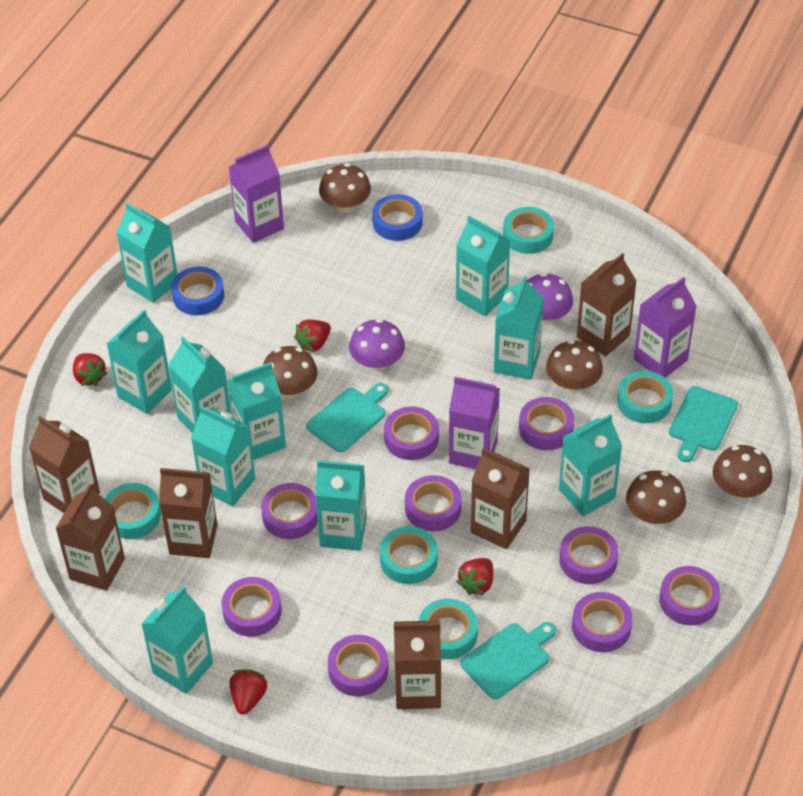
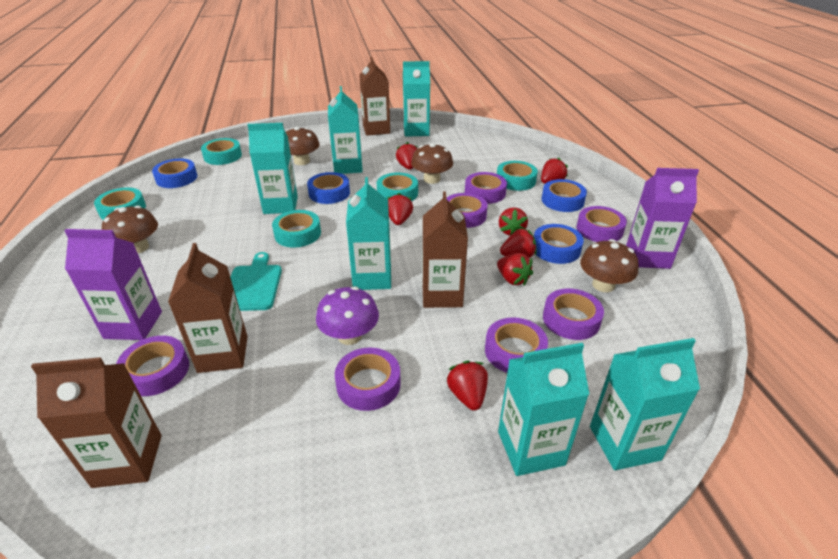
blue tape: [171,267,224,315] [372,194,423,241] = 2 -> [152,159,198,188] [307,172,350,204] [534,224,584,264] [542,179,587,212] = 4
brown carton: [29,416,100,513] [55,484,125,591] [159,468,218,558] [394,620,441,709] [471,448,530,549] [577,253,637,356] = 6 -> [31,357,162,488] [168,243,248,373] [359,56,390,136] [422,191,468,308] = 4
brown mushroom: [263,346,318,398] [319,163,371,213] [546,340,603,392] [626,470,686,525] [713,445,773,499] = 5 -> [102,206,158,253] [286,127,320,165] [411,143,453,184] [580,239,639,292] = 4
purple carton: [229,145,284,243] [449,377,500,469] [634,277,696,378] = 3 -> [64,229,162,340] [626,168,699,269] = 2
purple mushroom: [349,319,405,371] [527,273,573,324] = 2 -> [316,286,379,345] = 1
purple tape: [221,577,282,636] [261,483,318,539] [328,635,389,696] [384,406,439,460] [405,475,462,531] [519,397,574,450] [559,526,618,584] [572,592,633,652] [659,566,720,626] = 9 -> [116,336,189,396] [335,348,401,411] [447,193,488,228] [465,172,507,204] [485,317,548,373] [543,289,604,340] [577,206,627,242] = 7
red strawberry: [73,353,108,386] [230,670,267,714] [294,319,331,352] [456,558,493,595] = 4 -> [387,193,413,225] [396,142,418,170] [447,361,488,411] [497,253,533,285] [499,207,528,236] [500,228,537,258] [541,157,568,184] = 7
turquoise carton: [107,310,172,414] [116,203,177,303] [142,586,213,694] [168,337,231,433] [191,406,255,506] [227,362,286,460] [315,460,367,551] [456,216,511,316] [494,276,544,380] [559,414,622,516] = 10 -> [248,123,298,214] [328,86,363,174] [346,177,391,290] [403,61,430,137] [498,343,589,476] [590,338,700,470] = 6
turquoise cutting board: [306,383,388,452] [461,622,556,699] [669,386,738,462] = 3 -> [230,252,282,311] = 1

